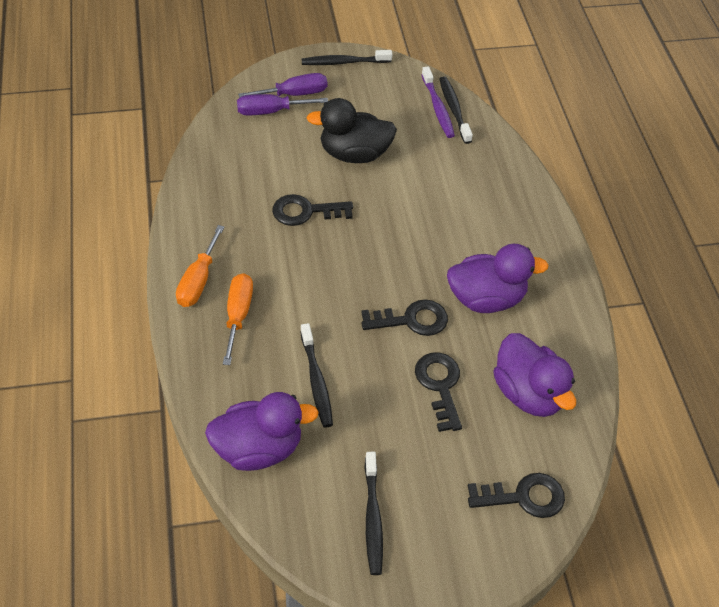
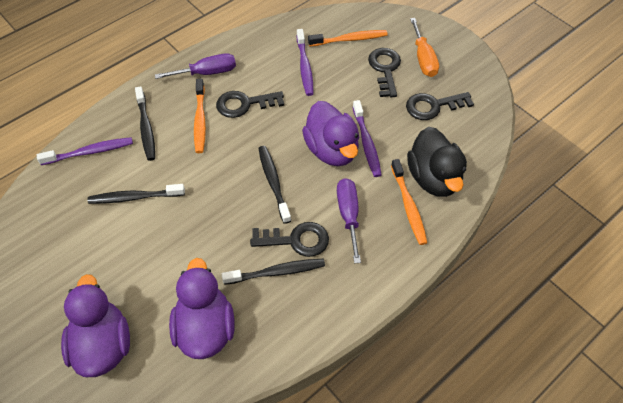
orange screwdriver: [176,225,224,307] [223,273,253,365] = 2 -> [410,18,439,77] = 1
orange toothbrush: none = 0 -> [194,79,206,153] [308,30,388,46] [391,159,427,245] = 3
purple toothbrush: [421,66,455,138] = 1 -> [37,137,133,165] [297,29,313,96] [353,100,382,177] = 3

